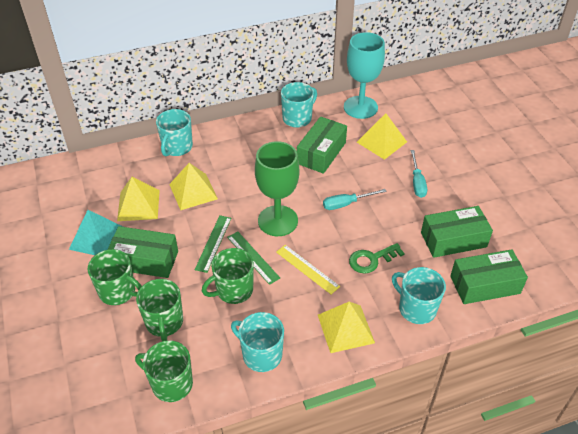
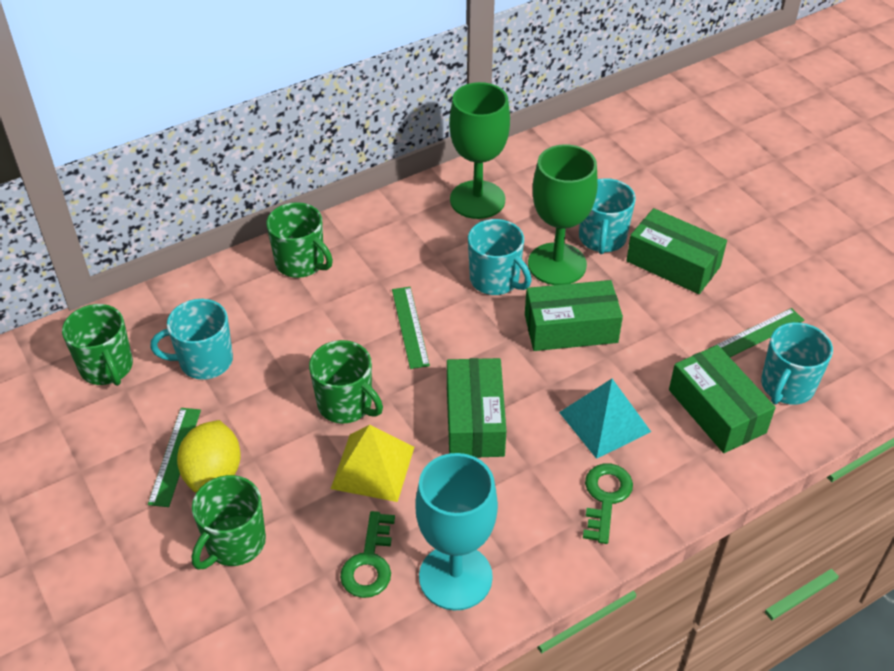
green goblet: [255,141,299,236] = 1 -> [449,82,510,219] [528,144,598,285] = 2
green key: [349,243,405,274] = 1 -> [340,511,395,598] [583,464,633,544] = 2
green ruler: [195,215,231,273] [227,231,280,285] = 2 -> [148,408,201,507] [392,287,430,369] [708,308,804,357] = 3
turquoise screwdriver: [323,189,387,210] [411,150,427,198] = 2 -> none = 0
yellow lemon: none = 0 -> [177,420,241,493] = 1
yellow pyramid: [117,177,160,221] [169,163,218,210] [318,302,375,353] [357,113,407,160] = 4 -> [331,425,414,502] = 1
yellow ruler: [276,245,340,295] = 1 -> none = 0

